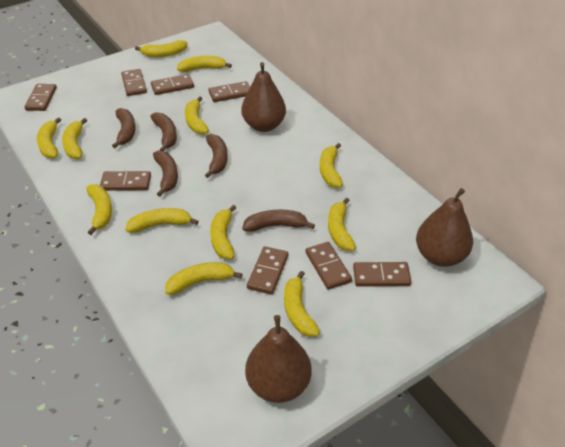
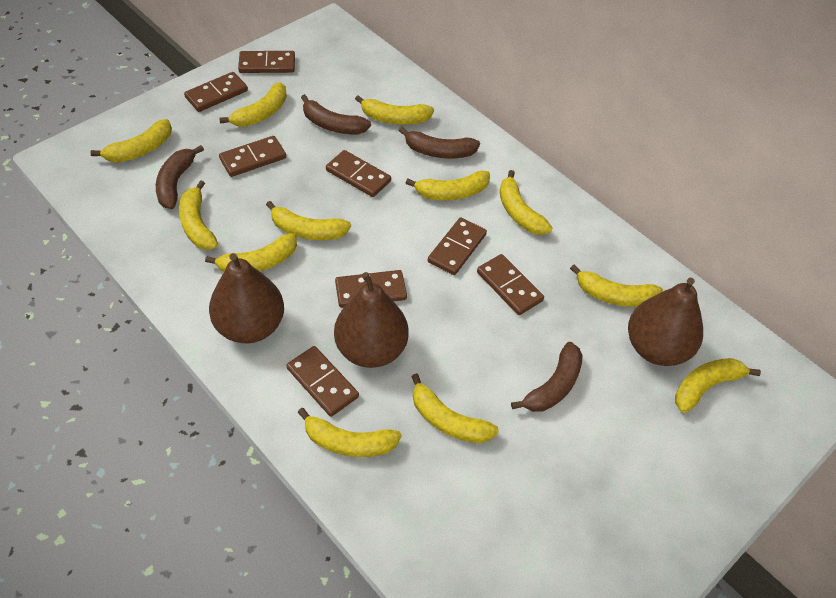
brown banana: [112,108,136,148] [150,112,177,151] [153,151,178,197] [205,134,228,178] [243,210,315,232] = 5 -> [156,145,204,209] [301,94,371,134] [399,127,480,158] [511,342,583,412] = 4

